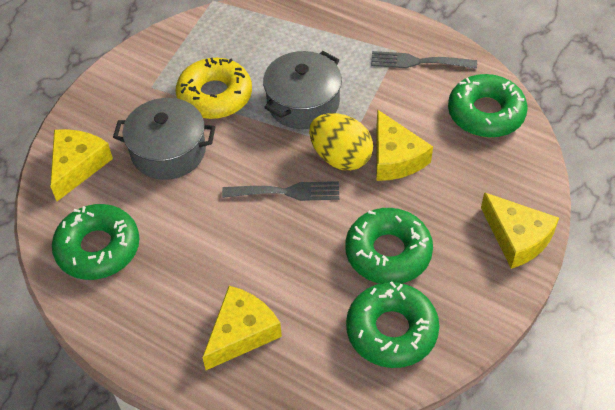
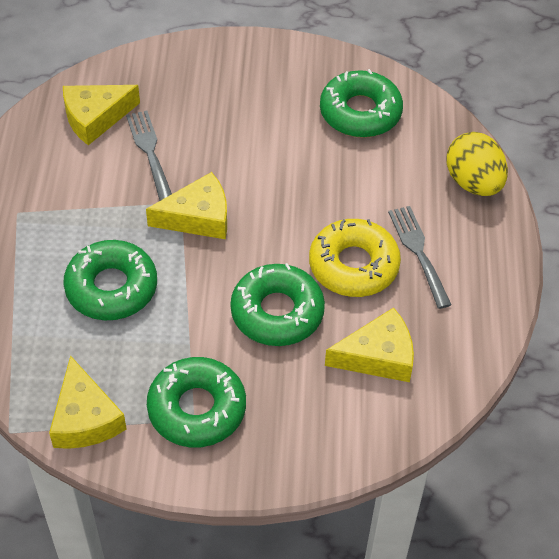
grey pot: [113,98,215,180] [263,51,342,129] = 2 -> none = 0

